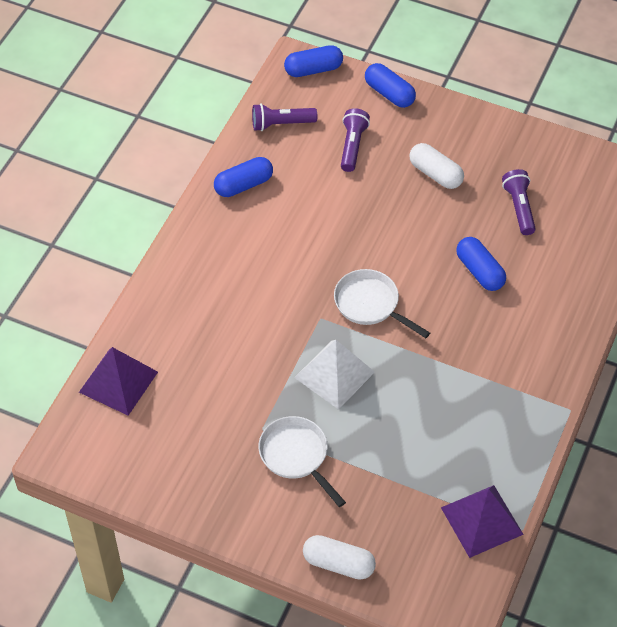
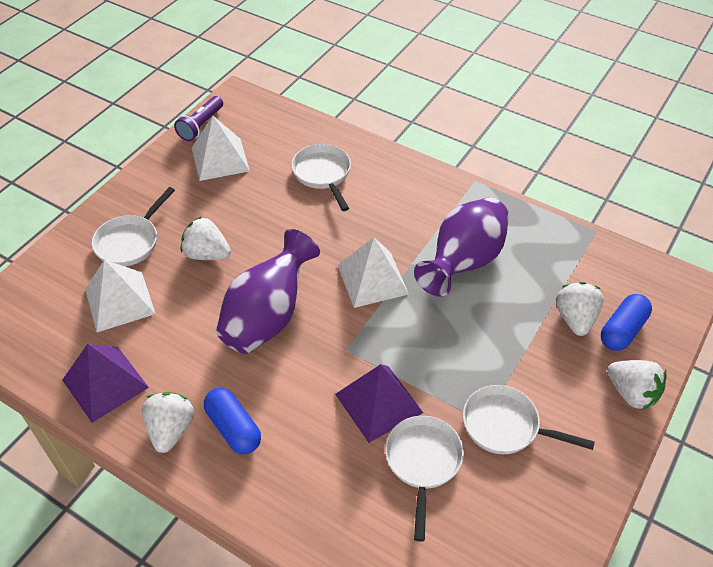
blue capsule: [214,157,273,197] [284,45,343,77] [365,63,416,108] [456,237,506,291] = 4 -> [204,388,261,454] [601,294,652,351] = 2
purple flashlight: [252,103,317,131] [341,108,370,172] [502,169,536,235] = 3 -> [174,96,223,141] = 1
purple vase: none = 0 -> [216,229,320,354] [414,198,509,297] = 2
white capsule: [303,535,376,580] [409,143,464,189] = 2 -> none = 0
white pan: [258,416,346,507] [334,269,430,338] = 2 -> [92,187,175,266] [291,144,351,211] [385,416,464,542] [463,385,595,454] = 4
white pyramid: [294,340,375,410] = 1 -> [85,259,155,332] [192,116,250,181] [338,237,409,308] = 3
white strawberry: none = 0 -> [142,392,194,453] [181,217,231,260] [556,282,604,336] [607,360,667,410] = 4

